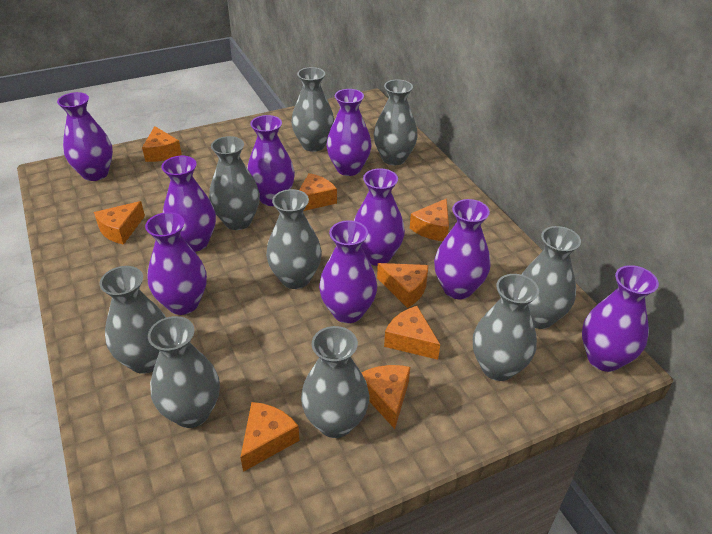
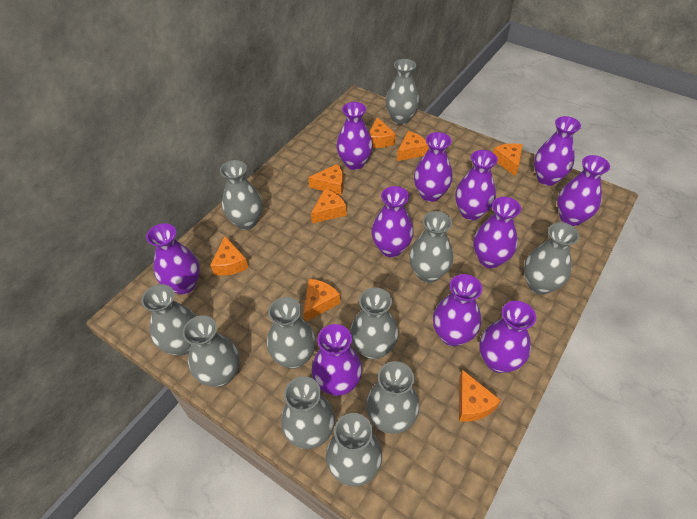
grey vase: [100,266,166,374] [148,316,220,428] [209,136,260,230] [266,189,322,289] [291,67,334,152] [301,326,369,438] [374,80,418,165] [473,274,539,381] [521,226,581,329] = 9 -> [141,284,196,356] [183,315,240,387] [220,160,262,230] [267,297,316,369] [281,376,335,449] [326,413,382,487] [350,287,398,360] [366,361,419,434] [386,59,419,125] [409,211,453,283] [524,222,579,295] = 11
purple vase: [57,92,113,181] [145,212,207,315] [161,156,216,252] [247,115,295,206] [319,220,377,323] [327,89,371,176] [354,168,405,266] [434,199,490,299] [582,265,659,372] = 9 -> [146,223,200,295] [312,324,362,396] [336,102,373,170] [371,186,414,257] [414,132,453,202] [433,274,482,346] [455,150,498,220] [473,197,521,268] [479,301,536,373] [534,116,581,186] [557,155,610,226] = 11

